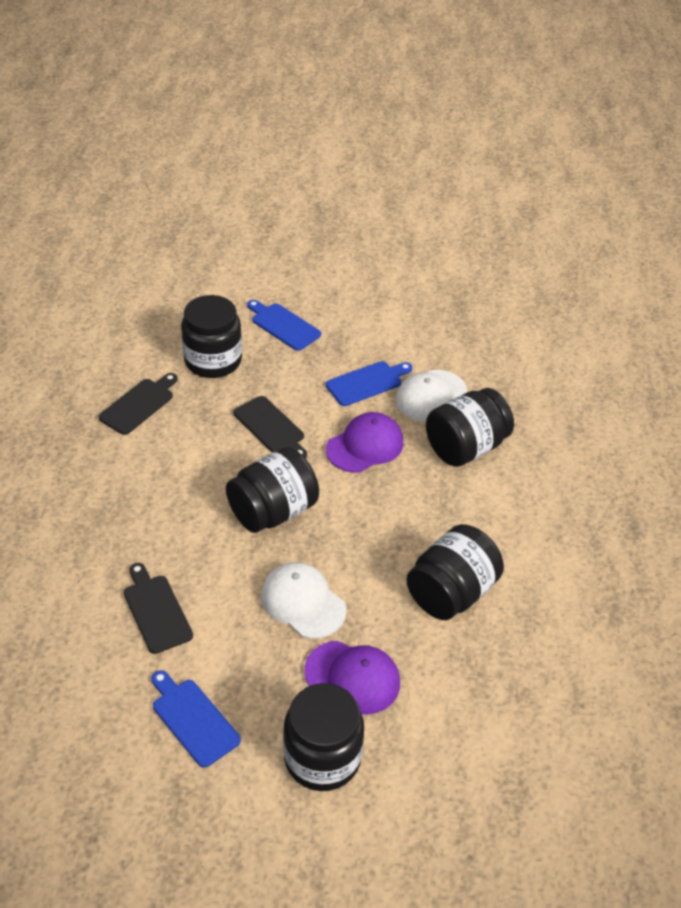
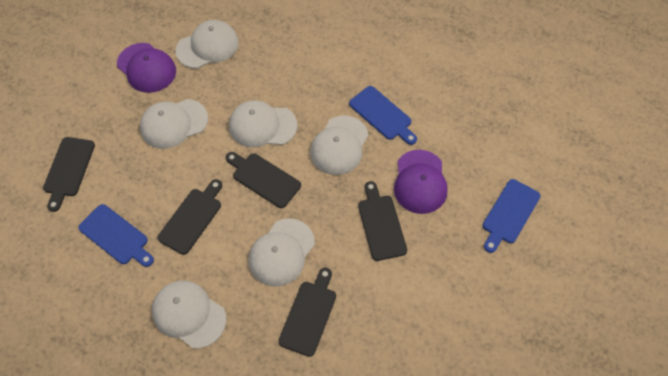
black cutting board: [98,373,178,435] [124,563,193,654] [233,396,307,458] = 3 -> [43,137,95,212] [158,179,222,255] [226,152,301,208] [278,268,336,357] [358,181,407,261] = 5
black jar: [181,295,242,378] [226,447,319,533] [283,683,364,791] [406,524,504,620] [426,388,514,467] = 5 -> none = 0
white cap: [261,562,347,639] [395,370,467,422] = 2 -> [140,99,208,149] [152,280,226,349] [176,20,239,69] [229,100,297,147] [249,218,315,287] [310,116,369,175] = 6

